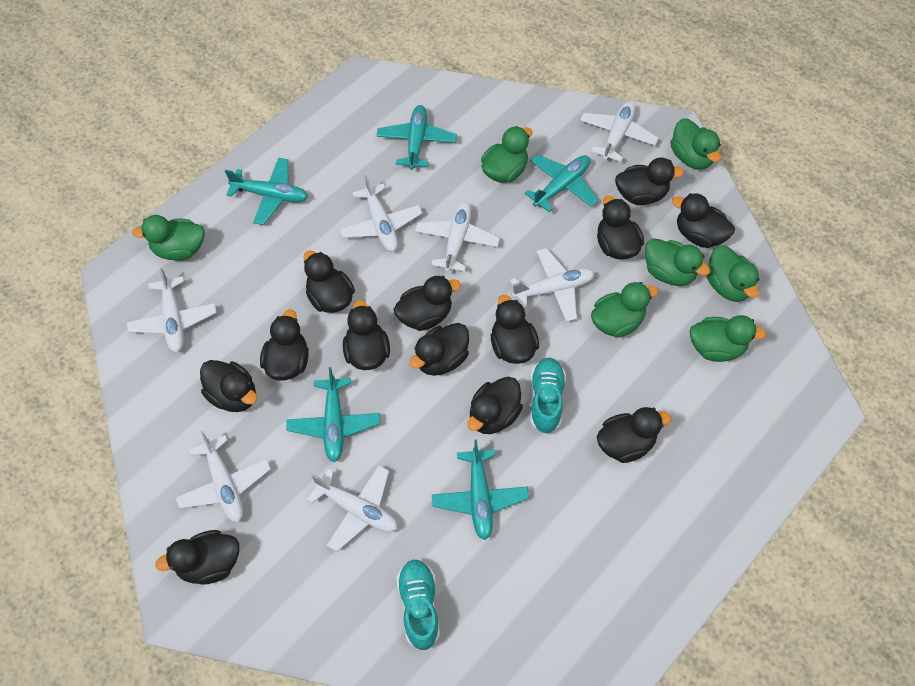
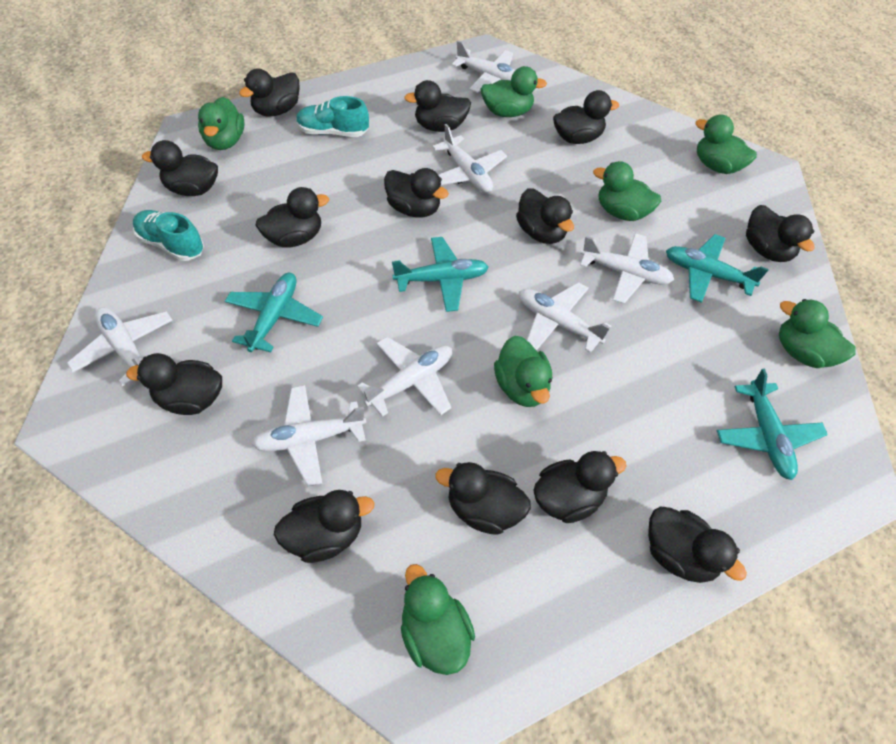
turquoise plane: [225,158,308,225] [287,367,380,462] [377,105,457,170] [432,440,529,540] [524,154,598,212] = 5 -> [225,273,323,352] [392,237,489,312] [666,234,769,303] [717,369,828,480] = 4

